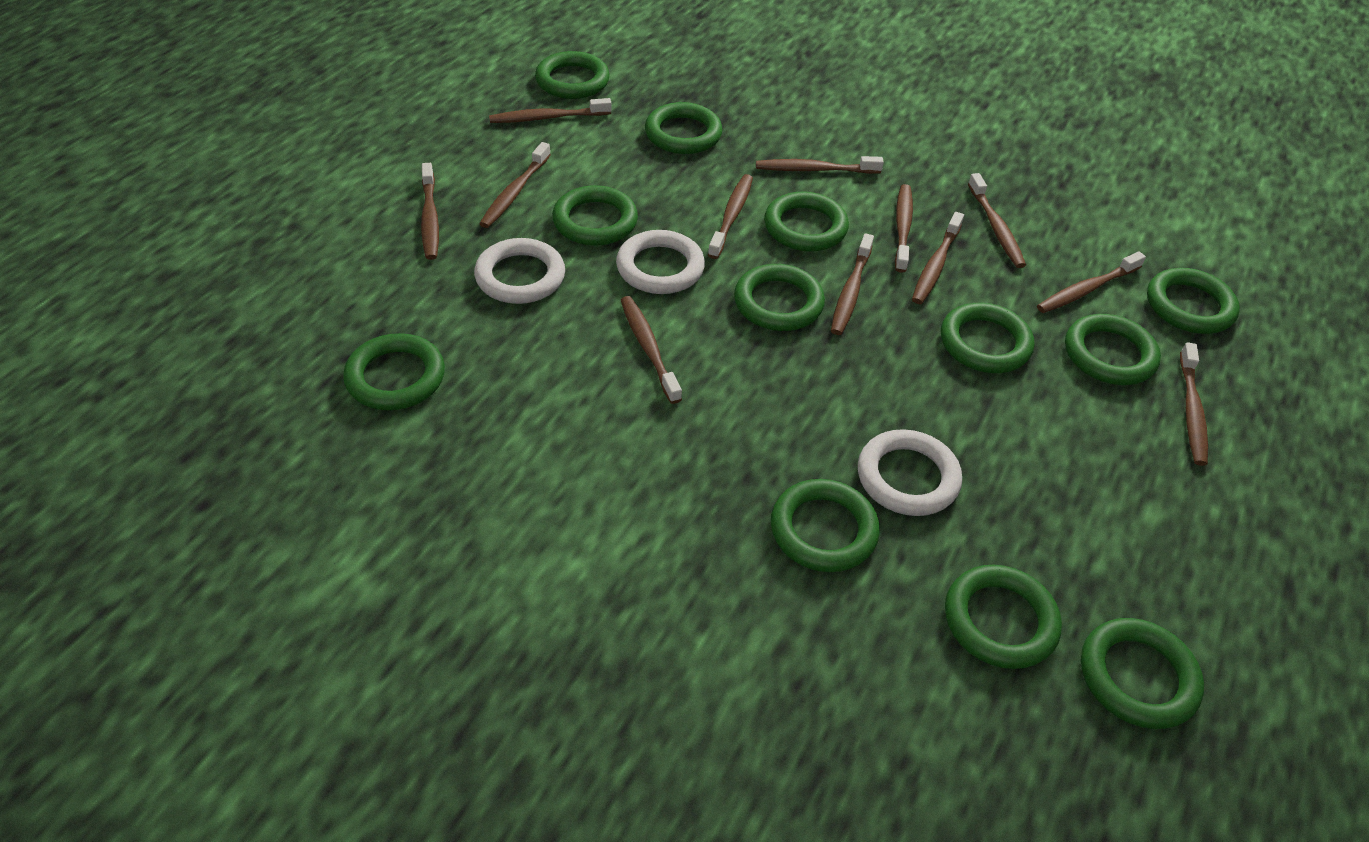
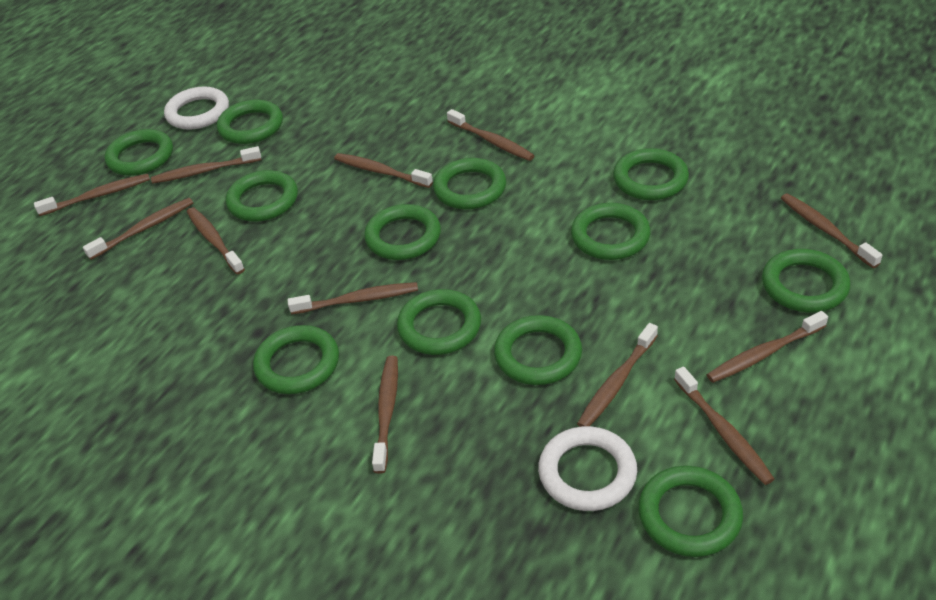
white ring: [474,238,565,304] [616,230,705,294] [858,429,962,516] = 3 -> [164,86,229,130] [538,426,637,511] = 2

